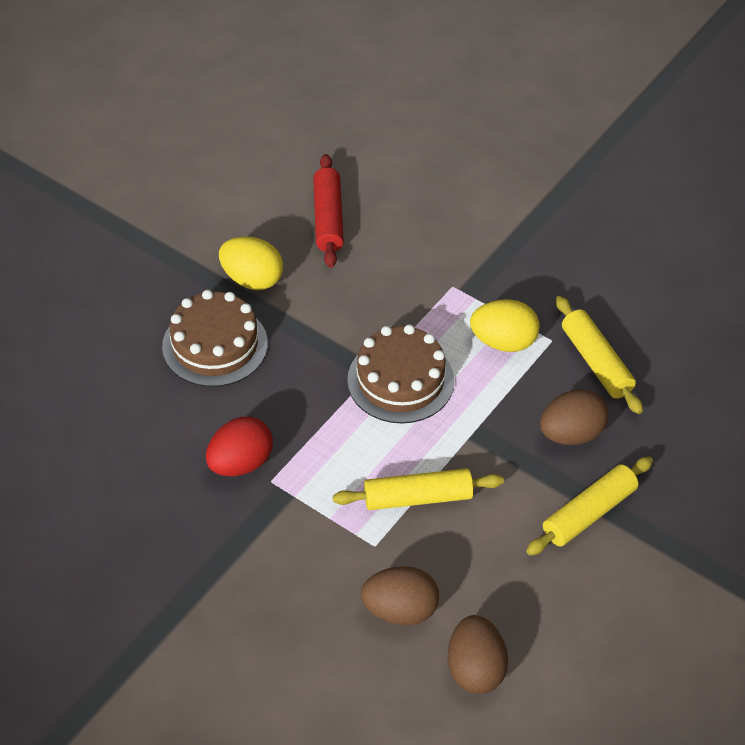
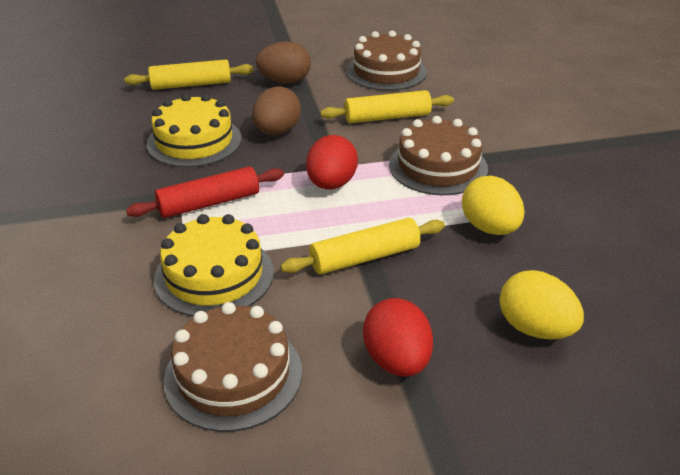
brown cake: [162,290,268,387] [347,324,454,423] = 2 -> [164,302,302,432] [346,31,427,91] [389,116,488,195] = 3
brown egg: [361,566,439,625] [448,615,508,694] [540,389,609,445] = 3 -> [252,86,301,135] [256,42,311,84] = 2
red egg: [206,417,273,476] = 1 -> [306,135,358,190] [363,298,433,377] = 2
yellow cake: none = 0 -> [147,94,241,167] [154,214,274,317] = 2

